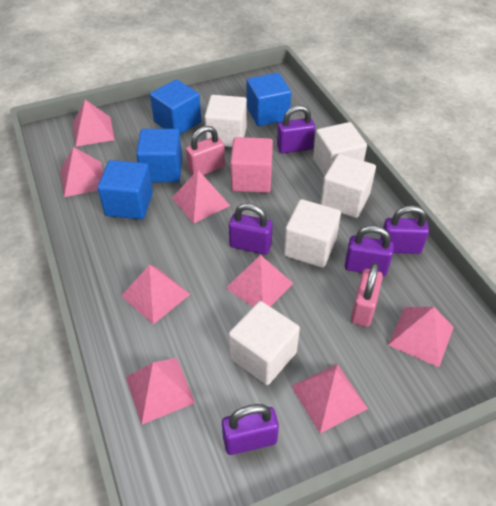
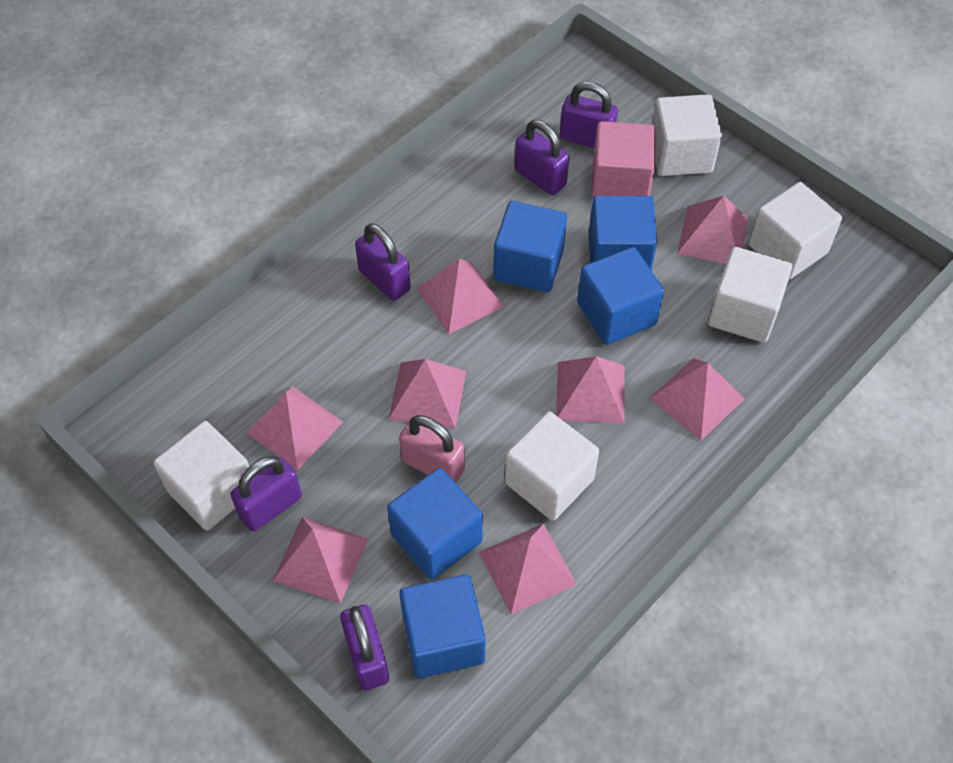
blue cube: [97,160,153,219] [136,129,182,182] [150,79,201,134] [247,73,291,126] = 4 -> [387,468,483,580] [399,575,486,678] [493,201,567,292] [577,247,664,345] [589,196,657,270] = 5
pink padlock: [186,126,225,175] [351,263,383,327] = 2 -> [399,415,465,483] = 1

